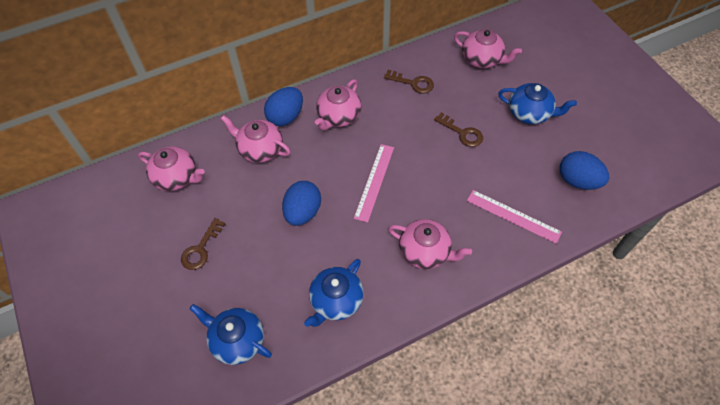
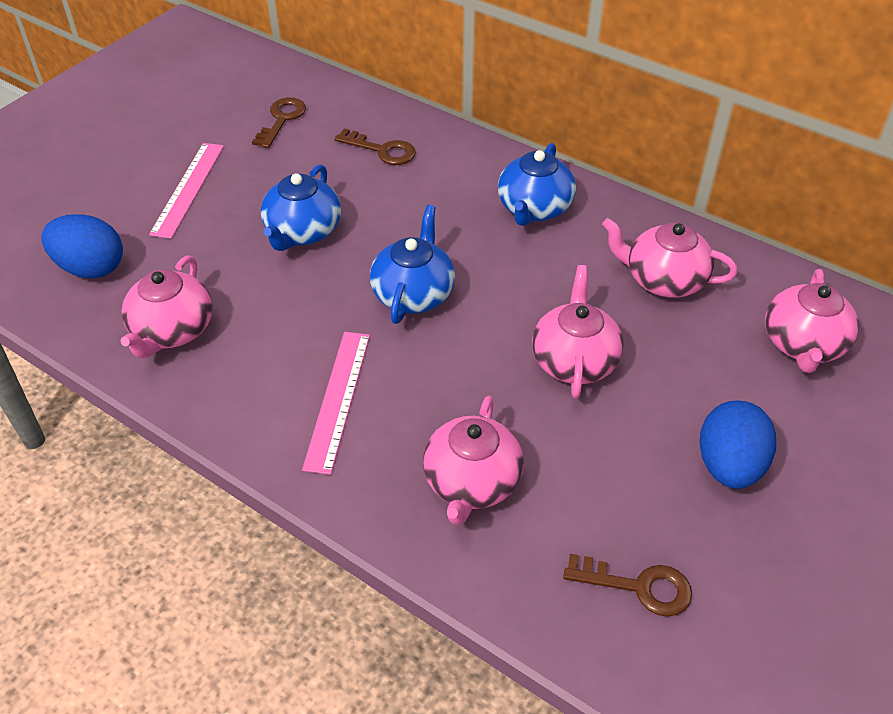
blue egg: [264,87,303,126] [282,181,321,226] [560,151,609,190] = 3 -> [41,214,123,279] [699,400,776,489] = 2

